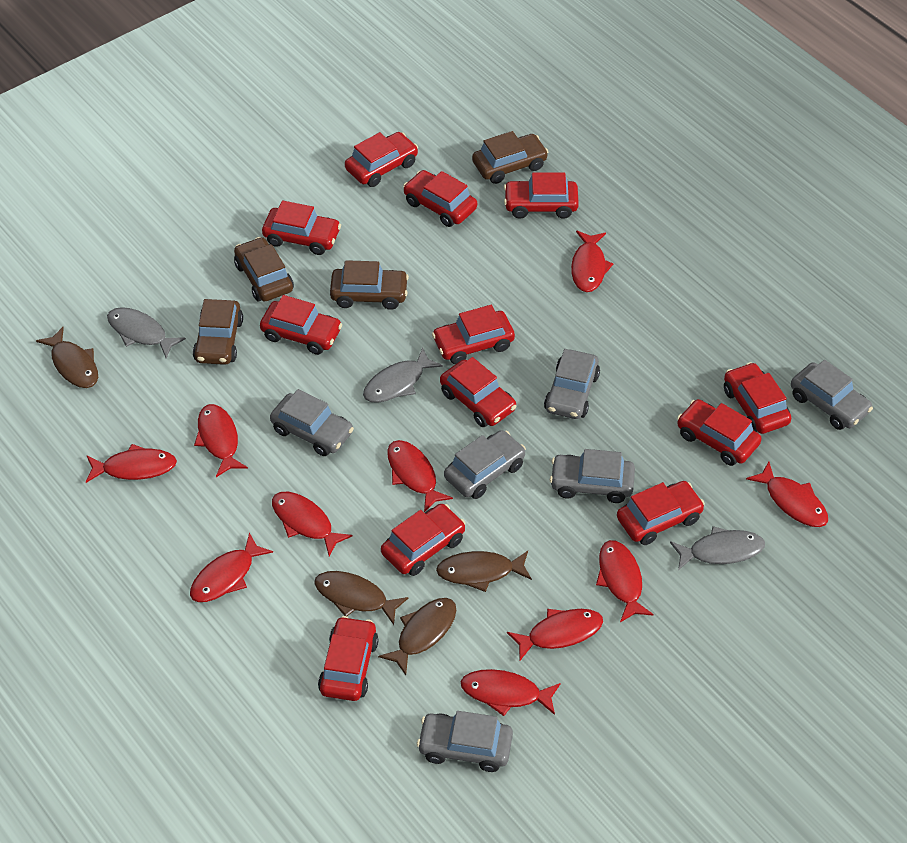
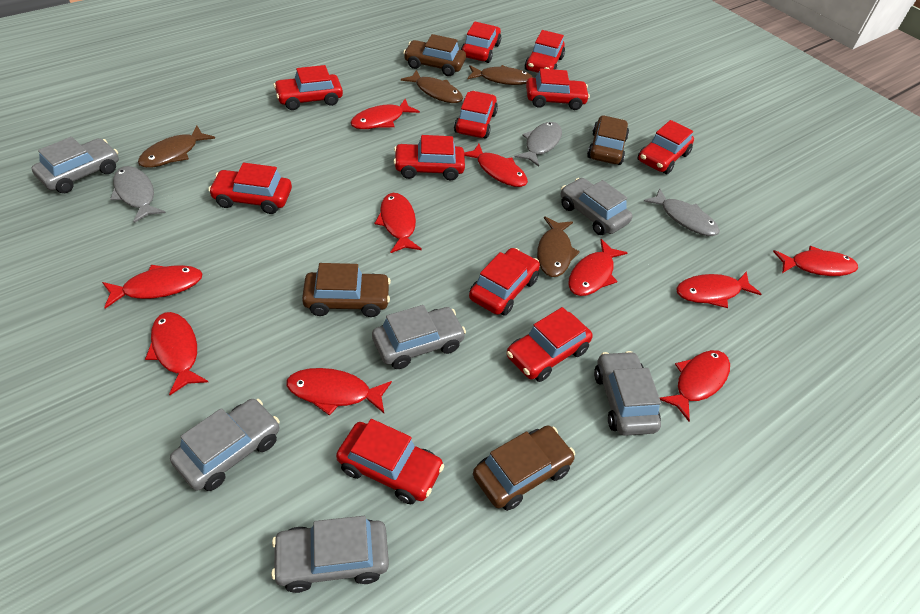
red car: [260,295,342,355] [262,200,341,255] [318,616,378,701] [345,132,418,187] [381,504,466,576] [403,170,477,227] [432,305,515,364] [440,357,516,427] [504,172,579,219] [617,481,705,545] [677,399,761,466] [724,362,791,434] = 12 -> [208,163,292,214] [273,65,343,110] [336,419,444,504] [393,135,465,180] [454,91,498,139] [461,21,501,63] [469,248,540,316] [507,307,593,382] [525,30,565,73] [526,68,590,110] [638,120,694,175] = 11

